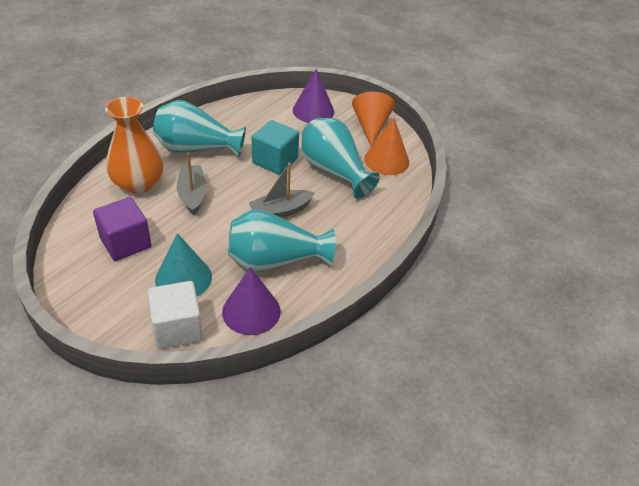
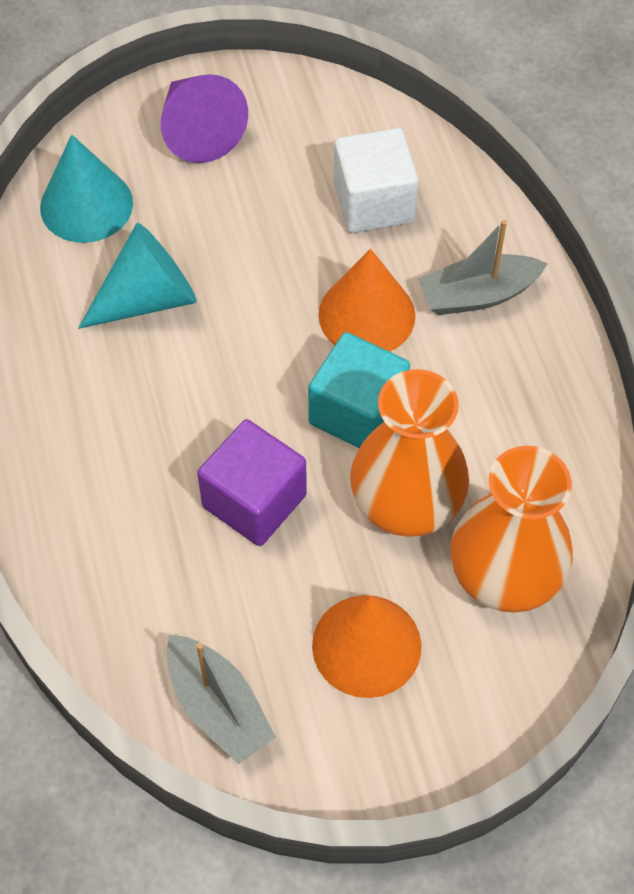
orange vase: [105,97,164,193] = 1 -> [350,369,469,537] [450,446,573,613] = 2
purple cone: [222,267,281,335] [293,69,334,123] = 2 -> [161,74,248,163] = 1
turquoise cone: [155,233,212,296] = 1 -> [40,134,133,243] [79,223,197,329] = 2
turquoise vase: [153,100,246,158] [228,210,336,272] [301,118,380,199] = 3 -> none = 0

